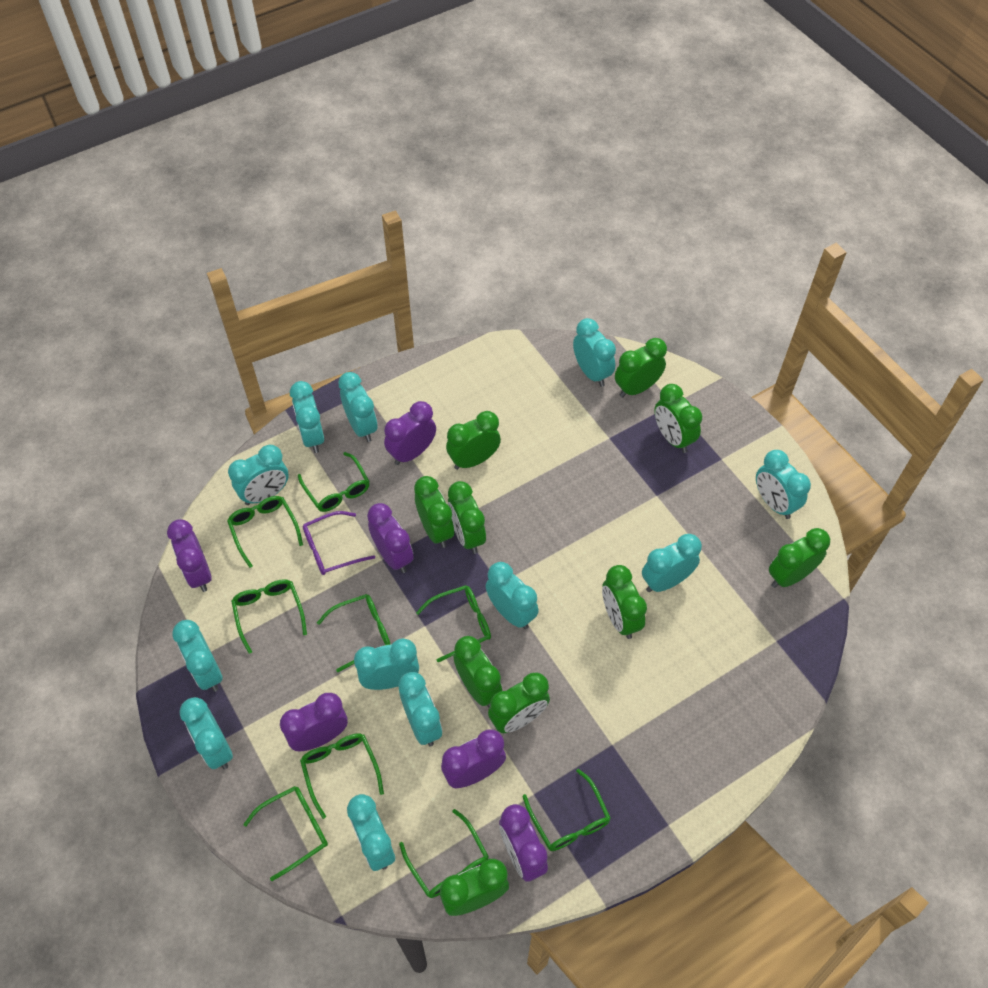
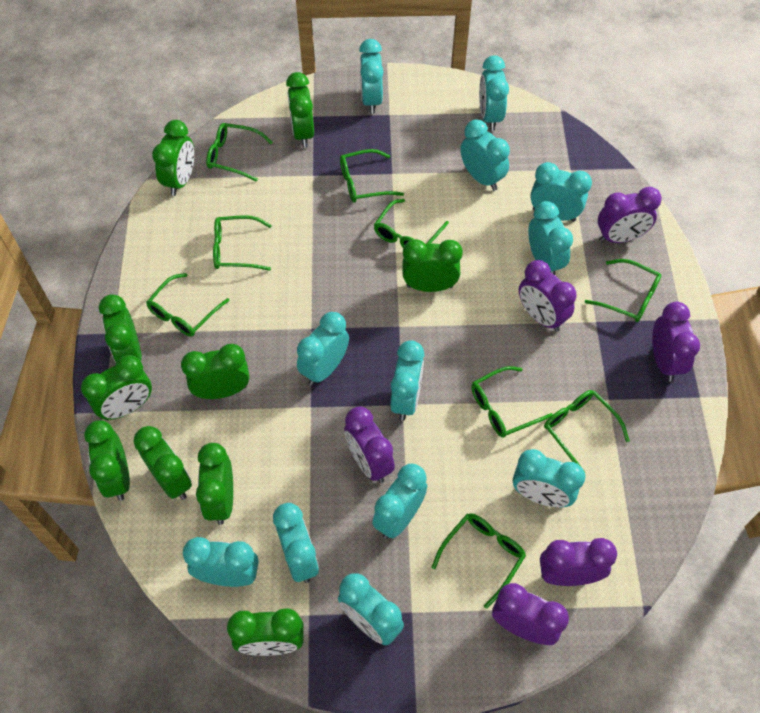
purple glasses: [303,511,375,575] = 1 -> none = 0

